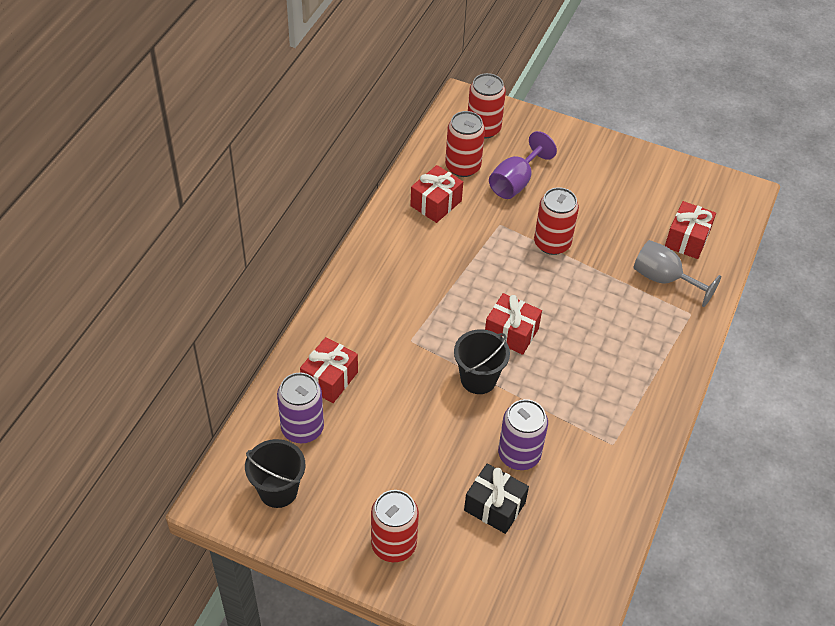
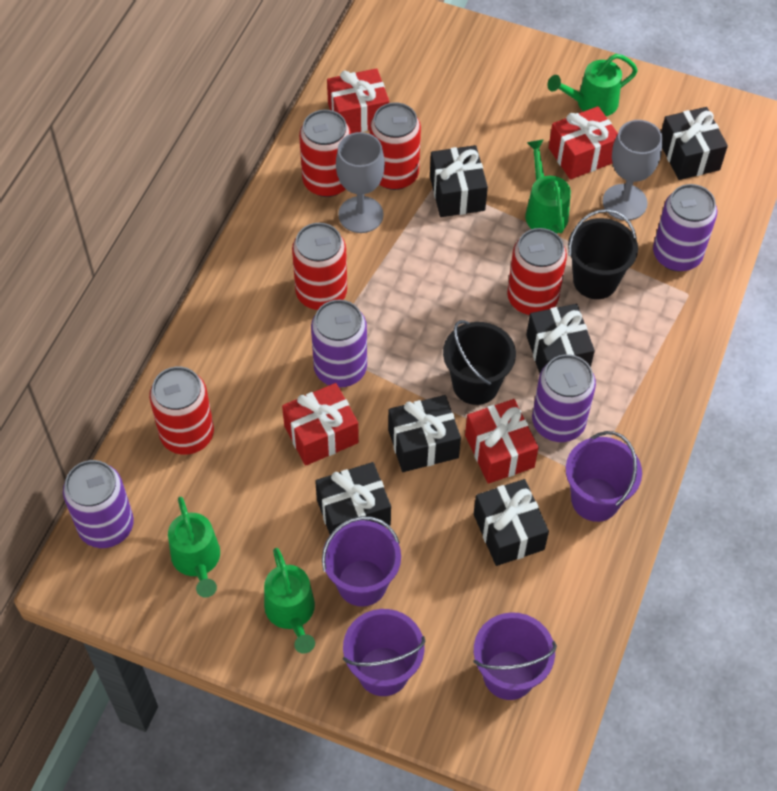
black gift: [464,464,529,534] = 1 -> [315,462,391,535] [388,395,461,472] [430,145,488,217] [474,479,549,566] [526,304,595,373] [661,107,728,180] = 6
green watering can: none = 0 -> [168,497,220,598] [264,548,315,654] [525,139,571,234] [548,54,638,116] = 4
grey goblet: [634,240,721,307] = 1 -> [336,132,385,233] [602,120,663,220] = 2
purple bucket: none = 0 -> [322,516,401,607] [343,609,426,696] [473,612,557,700] [566,431,642,522] = 4
purple can: [277,373,324,443] [498,399,548,470] = 2 -> [63,460,134,548] [311,300,367,387] [532,354,596,442] [653,184,717,272] = 4
purple goblet: [489,131,557,199] = 1 -> none = 0
red can: [371,490,419,562] [445,111,485,177] [468,73,506,139] [534,187,579,255] = 4 -> [149,367,214,455] [292,223,347,310] [299,110,351,197] [370,102,421,190] [507,228,567,315] = 5

